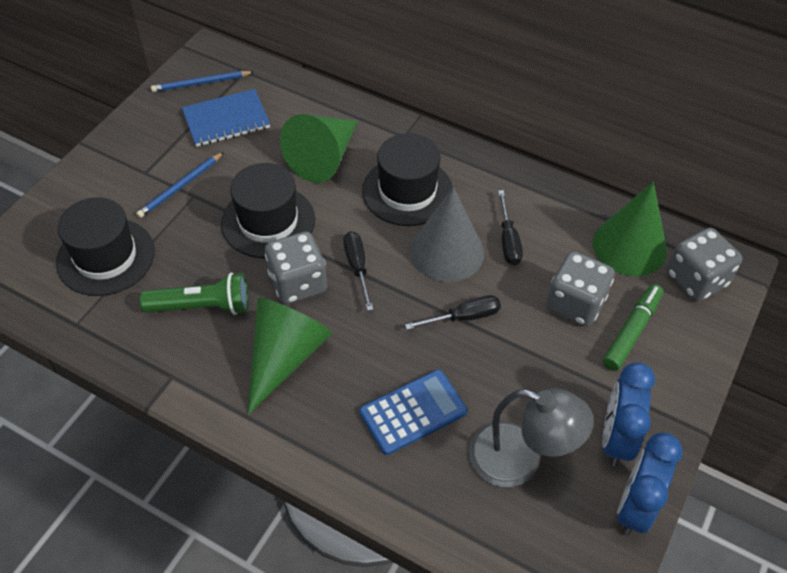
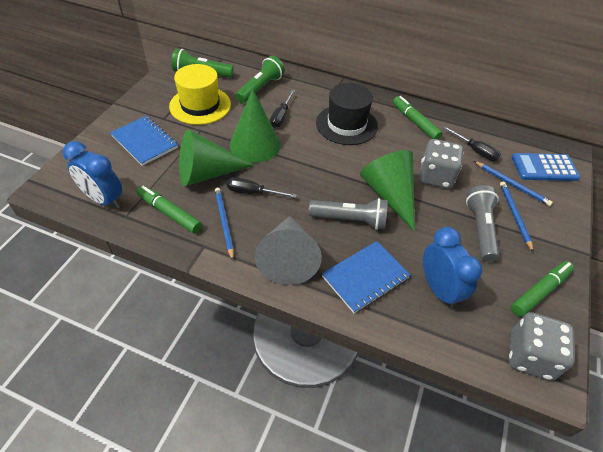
black hat: [56,197,155,296] [221,163,315,258] [362,133,453,226] = 3 -> [316,83,378,145] = 1
blue notebook: [182,89,270,147] = 1 -> [110,116,178,166] [322,241,410,313] = 2
blue pencil: [136,152,224,218] [151,71,254,92] = 2 -> [215,188,234,260] [474,161,553,206] [500,182,533,252] = 3
green flashlight: [140,273,249,315] = 1 -> [172,49,234,78] [235,56,285,104] = 2
green marker: [603,284,663,371] = 1 -> [137,185,202,234] [393,96,443,140] [511,261,574,317] = 3
grey dice: [265,231,327,304] [546,251,614,327] [667,228,743,302] = 3 -> [419,139,463,189] [509,312,575,381] = 2
grey flashlight: none = 0 -> [308,198,388,230] [466,185,499,262] = 2
grey lamp: [469,388,594,487] = 1 -> none = 0
yellow hat: none = 0 -> [169,64,231,125] = 1

